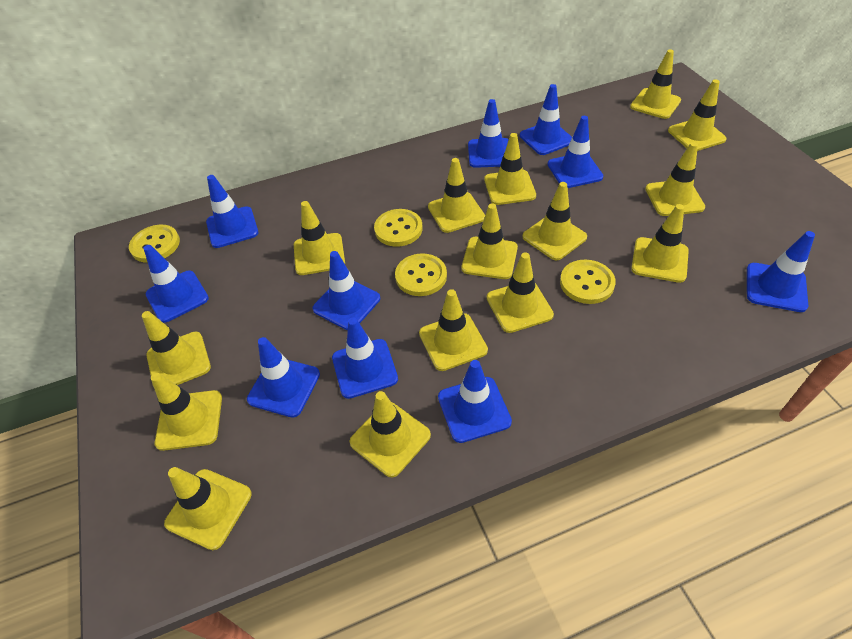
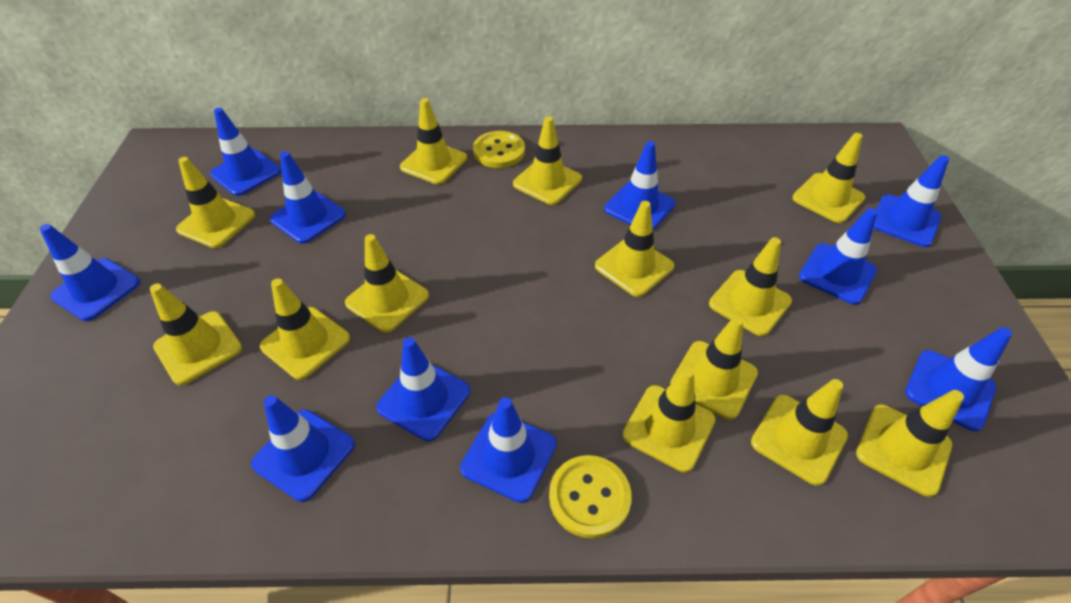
yellow button: [129,225,180,263] [374,209,423,247] [395,253,447,296] [560,260,616,304] = 4 -> [473,131,525,168] [549,455,632,539] = 2
yellow traffic cone: [142,311,211,385] [151,373,222,451] [164,467,252,550] [294,201,345,275] [349,391,431,477] [419,289,488,371] [428,158,485,233] [462,203,518,279] [484,133,536,205] [487,253,554,333] [522,182,587,260] [630,49,681,119] [631,204,689,283] [645,142,705,216] [668,79,727,151] = 15 -> [150,283,242,385] [176,157,255,248] [260,278,350,380] [345,234,429,333] [400,98,467,185] [513,116,582,205] [595,201,674,297] [622,367,716,472] [670,316,758,419] [709,237,792,336] [751,379,848,486] [792,133,865,223] [856,390,964,497] = 13

